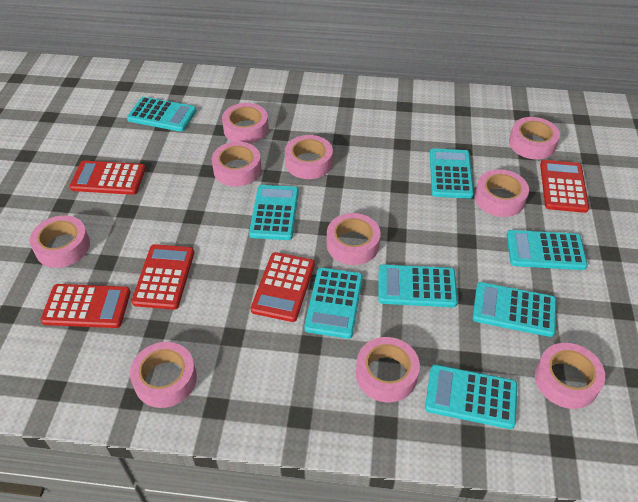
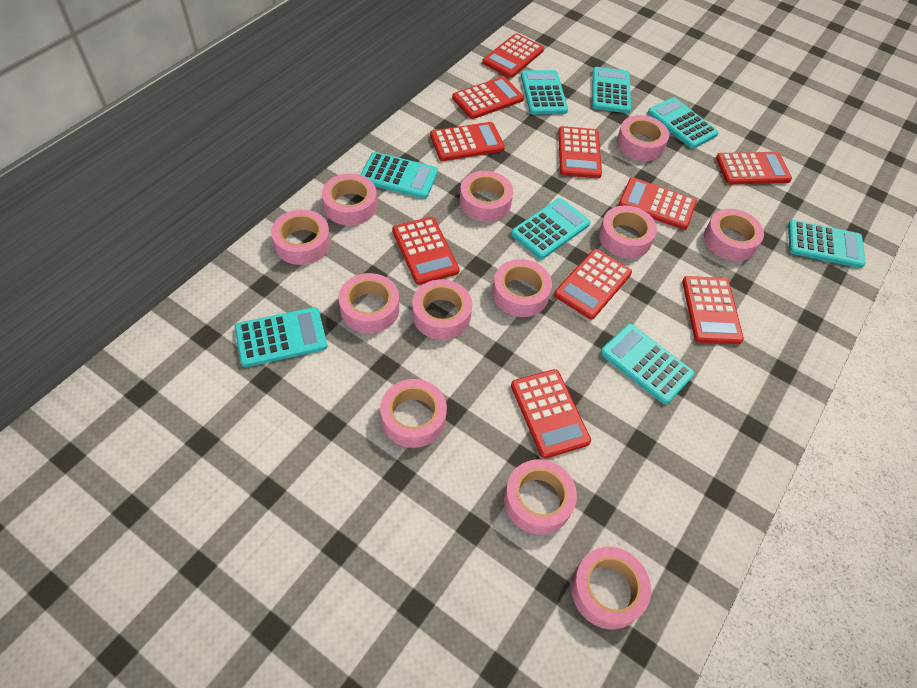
pink tape: [30,215,90,268] [130,342,197,408] [212,142,261,187] [222,103,269,144] [285,135,333,179] [327,213,381,265] [356,337,420,402] [475,169,529,217] [509,117,560,159] [535,343,605,409] = 10 -> [271,210,331,265] [322,173,377,226] [339,273,399,333] [380,379,447,448] [412,279,472,340] [459,171,513,222] [492,259,552,317] [504,459,577,535] [571,547,651,629] [599,206,657,258] [617,115,669,161] [704,209,764,261] = 12
red calculator: [41,284,131,328] [70,161,146,195] [132,244,194,310] [251,252,315,322] [540,160,589,213] = 5 -> [392,217,460,285] [430,122,505,161] [452,76,524,119] [482,33,544,78] [511,369,591,458] [554,249,632,319] [558,126,602,178] [619,178,697,230] [682,276,744,344] [716,152,792,184] = 10

